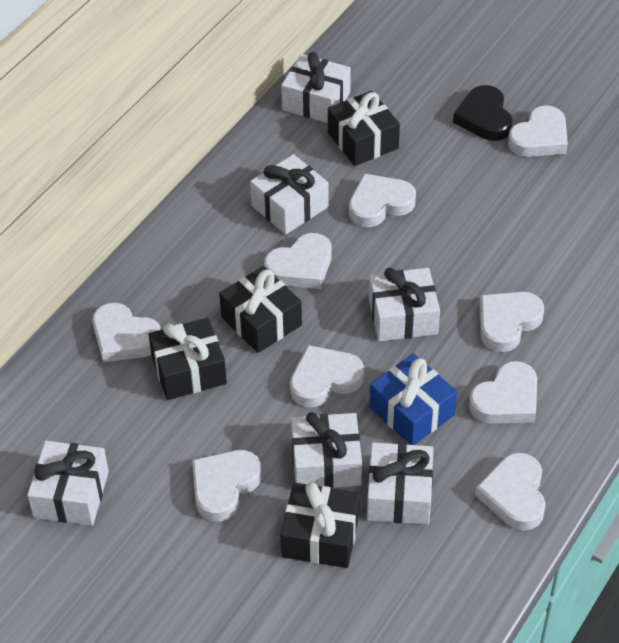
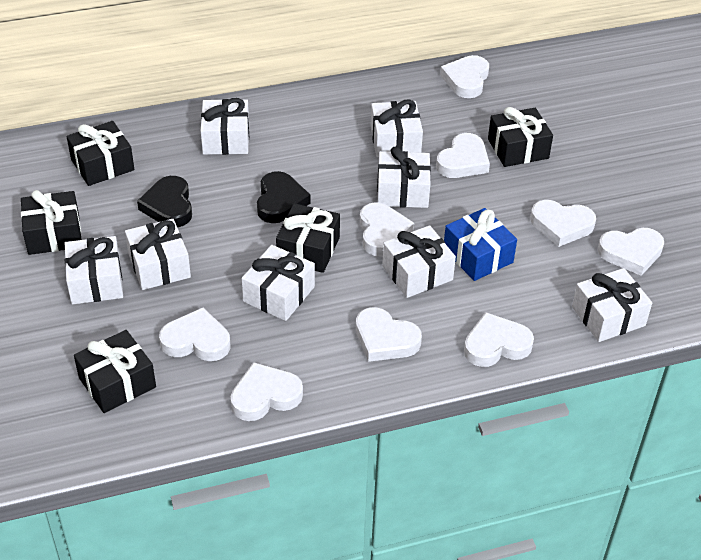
black gift: [149,318,227,400] [219,266,302,353] [281,482,360,568] [328,91,400,166] = 4 -> [21,190,81,255] [67,121,134,186] [74,330,156,413] [276,203,340,273] [488,107,553,167] = 5
black heart: [453,85,512,141] = 1 -> [137,176,192,227] [257,171,311,223] = 2
white gift: [27,441,109,526] [250,154,328,235] [281,52,351,123] [291,412,362,488] [367,442,433,525] [369,268,440,342] = 6 -> [65,236,123,304] [125,219,191,290] [201,98,249,155] [242,245,315,321] [371,100,423,158] [377,146,431,208] [382,225,456,298] [572,268,652,342] = 8

